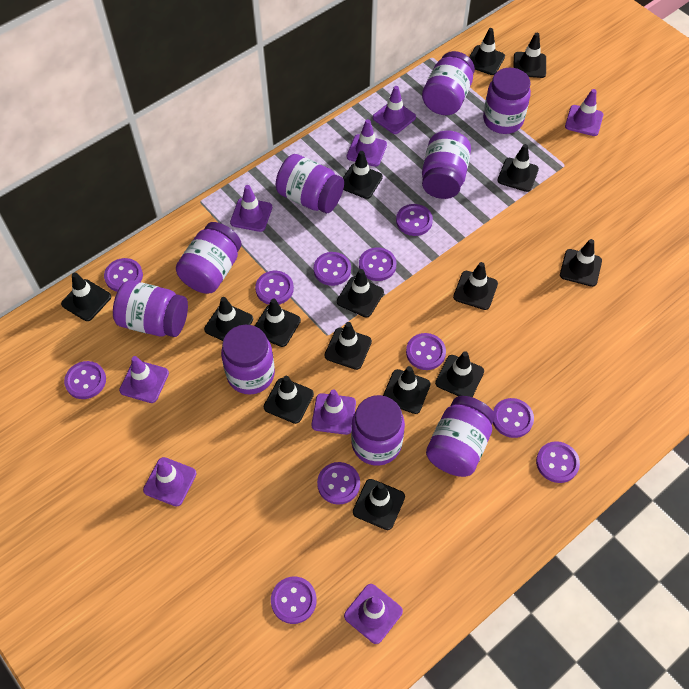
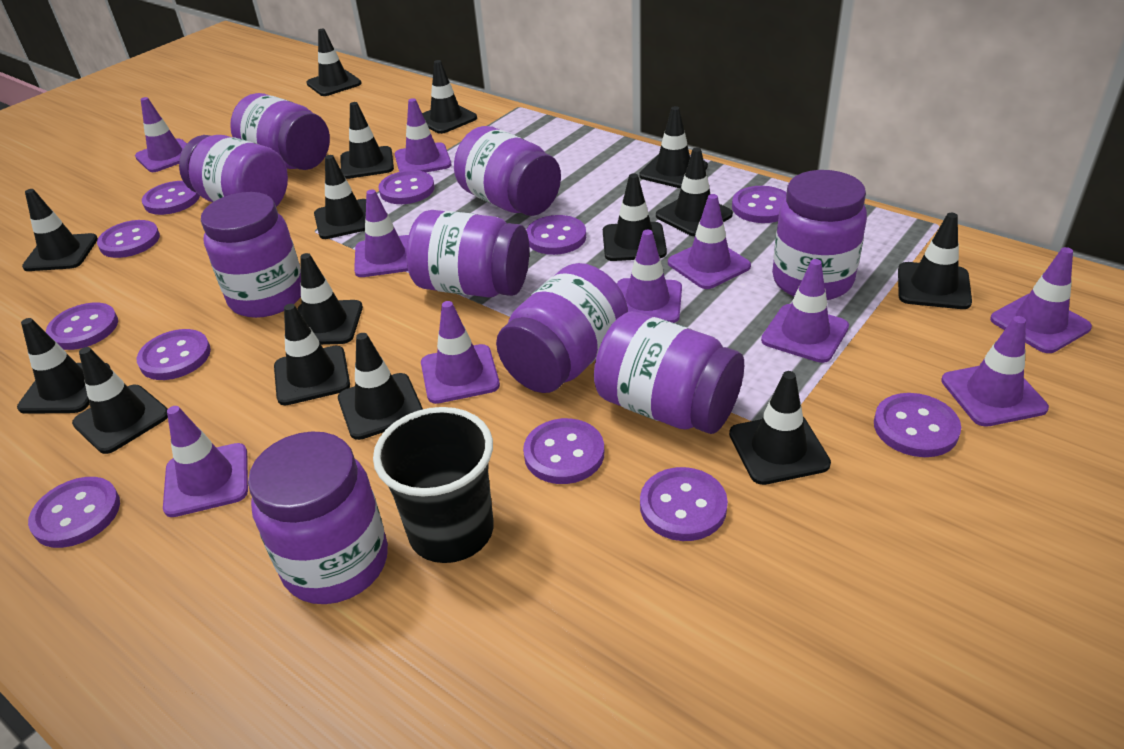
black cup: none = 0 -> [373,407,493,563] = 1
purple traffic cone: [119,356,169,403] [143,457,197,507] [230,185,272,232] [312,389,356,435] [344,584,403,644] [347,119,387,167] [373,86,416,134] [565,89,603,136] = 8 -> [135,97,187,172] [163,406,248,517] [354,190,409,277] [395,98,452,172] [421,301,500,404] [617,230,682,323] [668,194,751,289] [761,259,849,363] [941,316,1049,427] [990,247,1092,353] = 10

